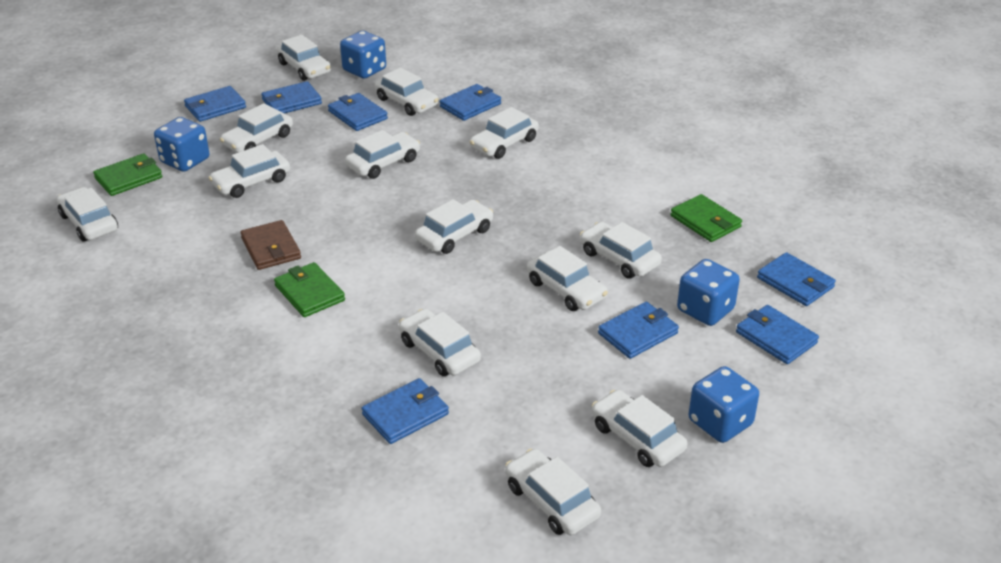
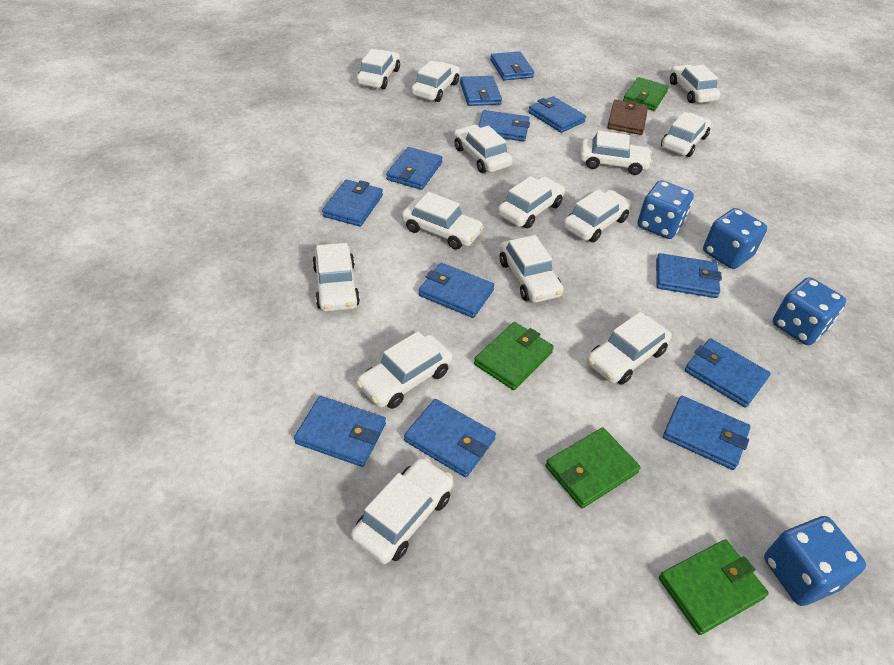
blue wallet: [184,86,246,122] [262,81,322,113] [328,93,388,131] [362,378,449,444] [440,84,501,121] [598,302,679,359] [736,305,819,364] [757,252,836,306] = 8 -> [294,396,386,467] [322,179,383,227] [386,147,443,190] [404,399,496,477] [419,263,494,318] [460,76,502,106] [478,110,530,142] [490,51,534,80] [528,96,586,133] [656,253,722,298] [663,396,750,470] [685,338,771,407] = 12
green wallet: [93,153,162,196] [274,262,345,317] [671,194,742,242] = 3 -> [474,322,554,390] [545,427,641,508] [623,77,669,111] [659,539,769,635] = 4
white car: [57,187,118,242] [209,144,290,198] [220,103,293,153] [277,35,331,81] [345,130,420,179] [375,67,439,116] [399,309,481,376] [415,199,493,254] [470,107,539,159] [505,449,601,535] [527,246,608,311] [580,222,662,279] [592,390,687,467] = 13 -> [312,243,360,312] [351,457,453,564] [356,331,453,409] [357,49,400,89] [402,192,484,249] [411,60,460,102] [453,125,513,173] [498,176,565,228] [499,235,564,303] [563,189,632,243] [580,131,652,175] [587,312,672,385] [661,112,711,157] [670,64,721,103] = 14

